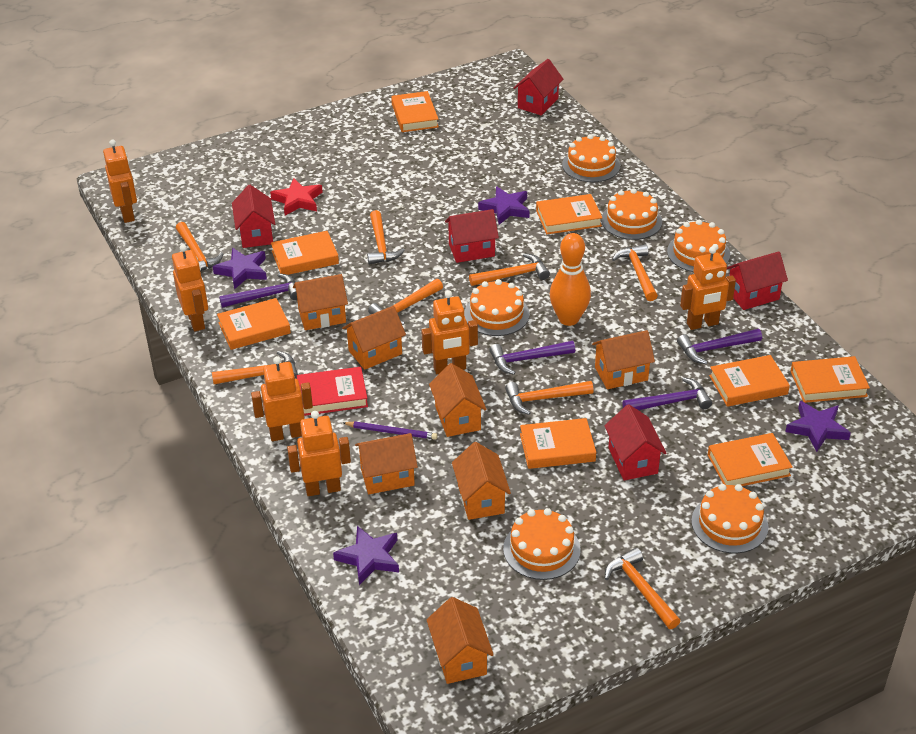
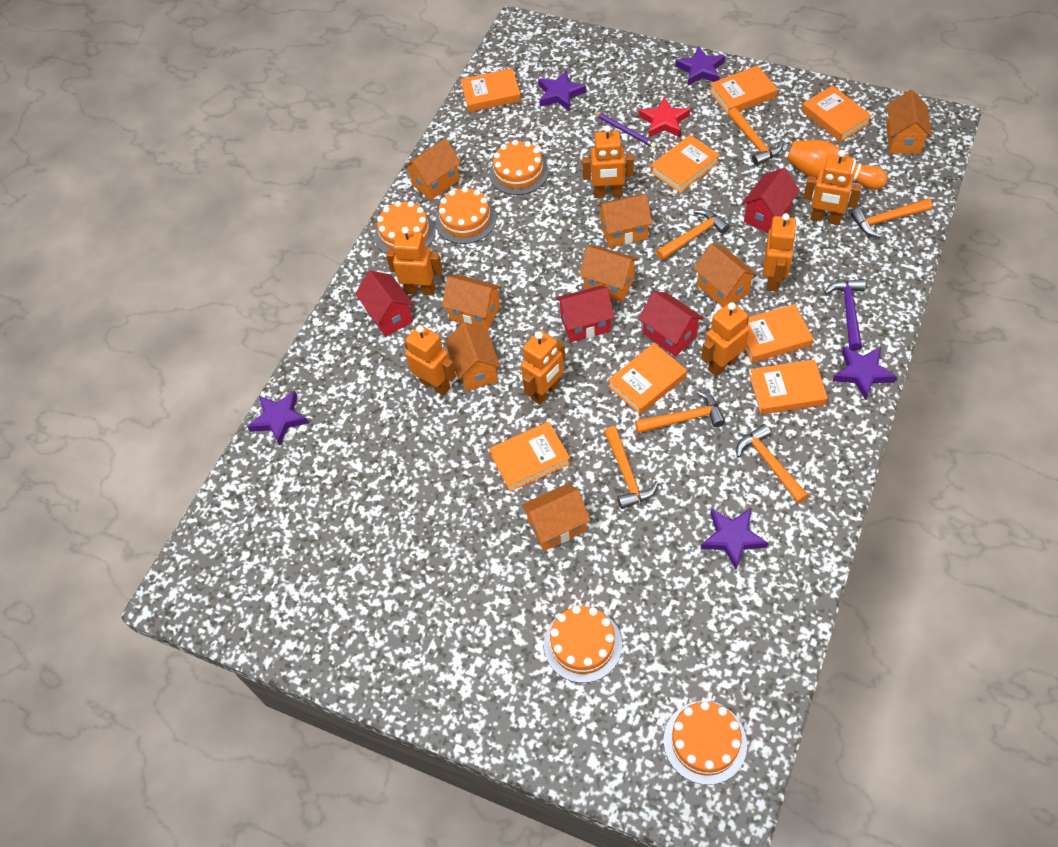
orange cake: [464,279,529,336] [503,508,581,580] [562,134,620,182] [601,188,662,240] [667,220,730,272] [691,484,768,553] = 6 -> [375,201,436,254] [435,187,496,244] [489,140,549,195] [544,606,622,683] [664,701,747,785] = 5
orange hammer: [176,222,224,272] [212,351,298,384] [367,210,405,264] [368,279,443,325] [469,253,550,286] [505,381,594,415] [605,548,680,629] [612,244,658,301] = 8 -> [604,426,659,509] [635,391,725,433] [656,209,730,260] [728,108,783,165] [736,424,809,504] [851,198,933,238] = 6
orange house: [293,274,348,330] [342,306,406,370] [355,433,418,494] [426,597,494,684] [429,363,487,437] [452,442,511,520] [592,330,655,389] = 7 -> [404,138,461,200] [442,275,502,331] [445,322,501,391] [521,483,590,551] [579,246,639,302] [597,194,652,248] [693,243,758,307] [886,90,932,154] = 8
orange robot: [103,140,137,223] [172,244,208,331] [251,356,313,441] [287,411,351,496] [421,290,478,374] [680,246,736,330] = 6 -> [386,227,443,296] [404,325,456,396] [521,330,565,405] [582,125,634,198] [701,302,750,377] [763,213,797,292] [803,150,862,225] = 7
purple hammer: [219,273,297,308] [490,341,575,375] [623,377,712,410] [677,329,762,364] = 4 -> [824,279,866,350] = 1
purple star: [213,248,267,289] [333,526,399,585] [478,186,530,225] [785,401,851,452] = 4 -> [248,391,309,446] [538,70,586,111] [675,46,725,86] [701,508,768,570] [833,346,897,400] = 5
red book: [297,367,368,416] = 1 -> none = 0
red house: [232,185,275,248] [445,209,499,263] [514,59,563,115] [604,404,666,481] [727,251,788,310] = 5 -> [355,271,414,337] [556,285,615,342] [638,292,704,356] [741,168,800,233] = 4

